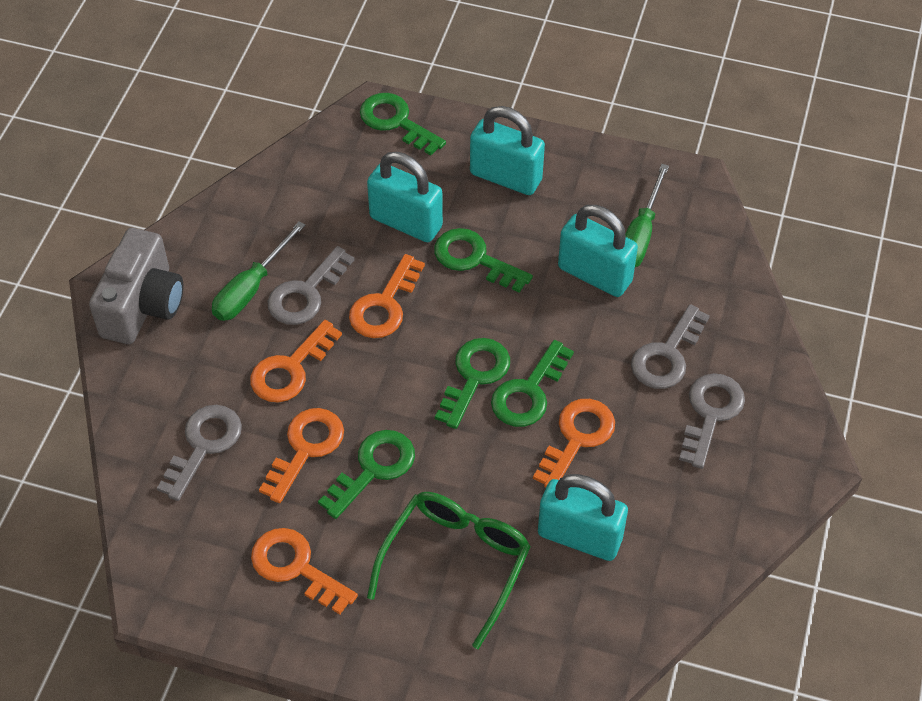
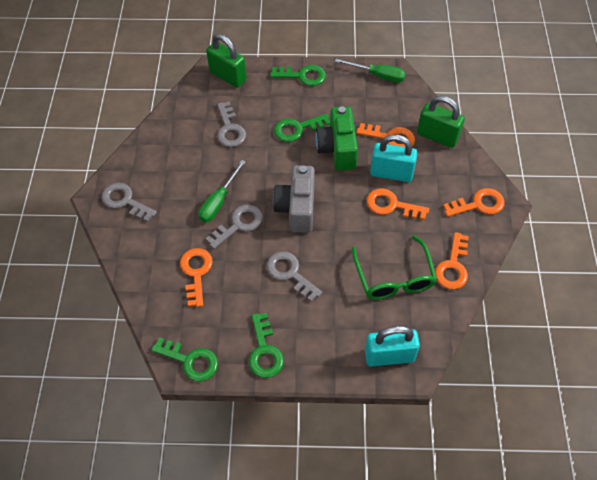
green camera: none = 0 -> [315,106,358,170] = 1
green key: [318,430,415,519] [360,93,446,156] [434,228,533,293] [435,338,510,429] [491,340,574,427] = 5 -> [151,337,218,381] [249,313,284,378] [270,65,326,86] [274,113,330,142] = 4
green padlock: none = 0 -> [206,34,247,88] [417,96,465,148] = 2
turquoise padlock: [367,152,443,242] [470,106,545,195] [538,474,628,561] [558,205,638,297] = 4 -> [365,326,420,367] [370,134,418,182] = 2

